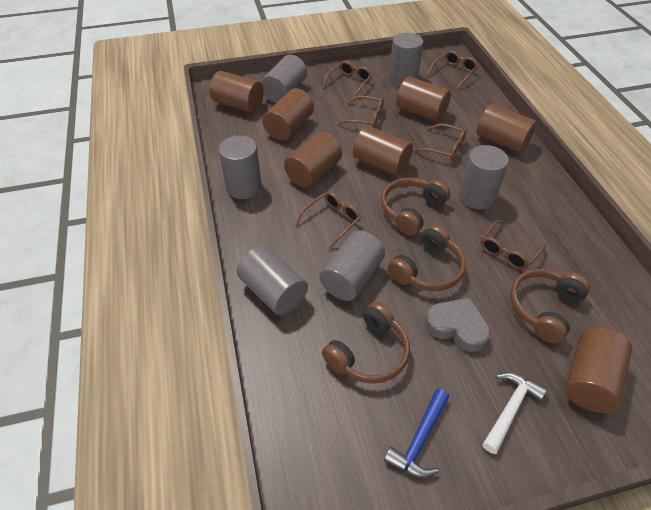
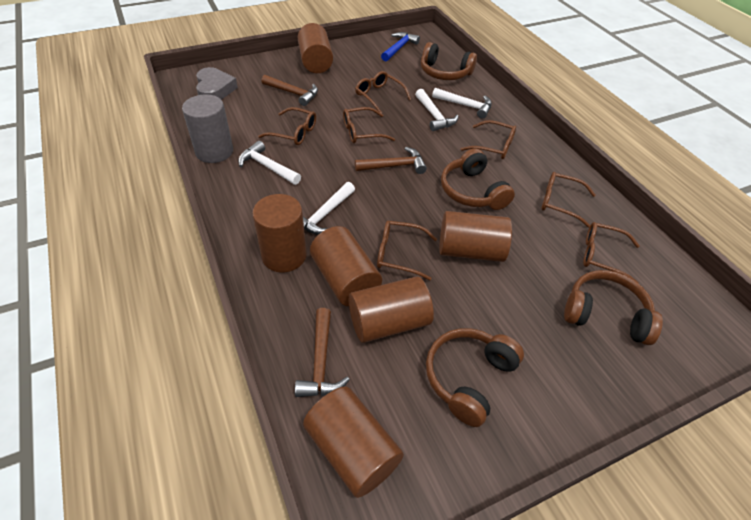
brown cylinder: [209,71,264,113] [263,88,314,141] [284,132,342,188] [353,126,413,176] [396,77,451,121] [477,104,537,153] [565,327,632,413] = 7 -> [252,194,307,273] [298,23,333,73] [303,387,404,498] [310,226,382,306] [349,276,434,343] [439,211,512,262] = 6
brown glasses: [295,192,361,249] [322,61,372,98] [337,96,384,128] [413,123,467,161] [427,51,478,89] [481,220,546,270] = 6 -> [258,107,316,145] [343,107,395,143] [355,71,411,114] [377,221,437,280] [461,120,516,159] [542,172,596,227] [583,222,640,284] = 7
brown hammer: none = 0 -> [262,75,318,106] [295,308,350,397] [355,147,427,174] = 3
grey cylinder: [219,135,262,199] [237,245,308,315] [261,55,307,103] [319,230,385,301] [389,33,423,86] [459,145,509,210] = 6 -> [182,94,233,163] = 1
white hammer: [483,372,547,454] = 1 -> [238,141,301,185] [303,182,355,235] [415,89,459,131] [432,88,492,119] = 4

